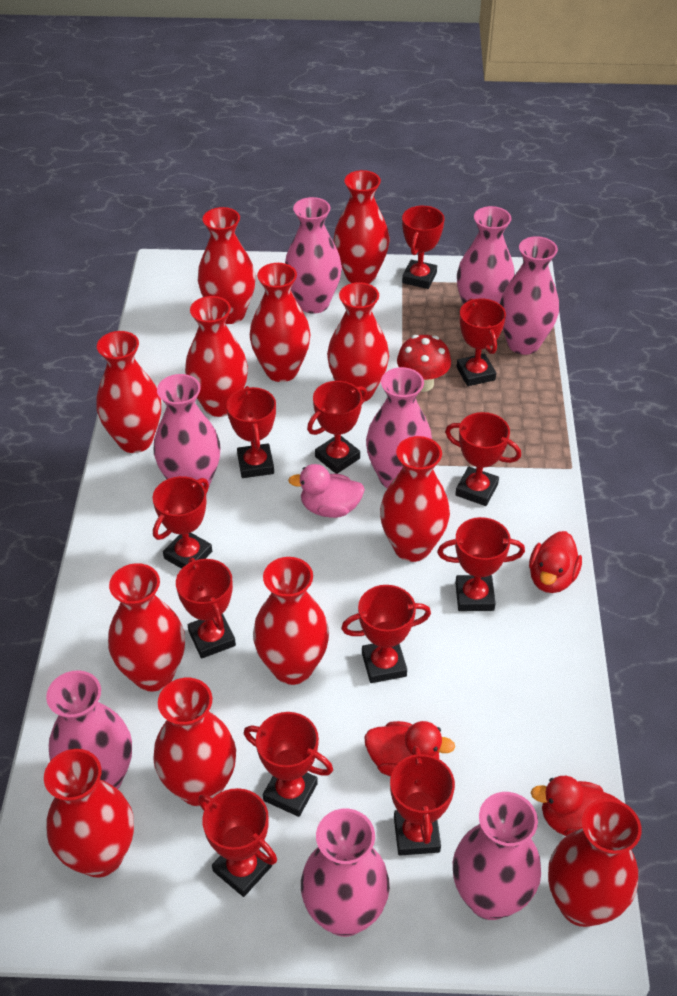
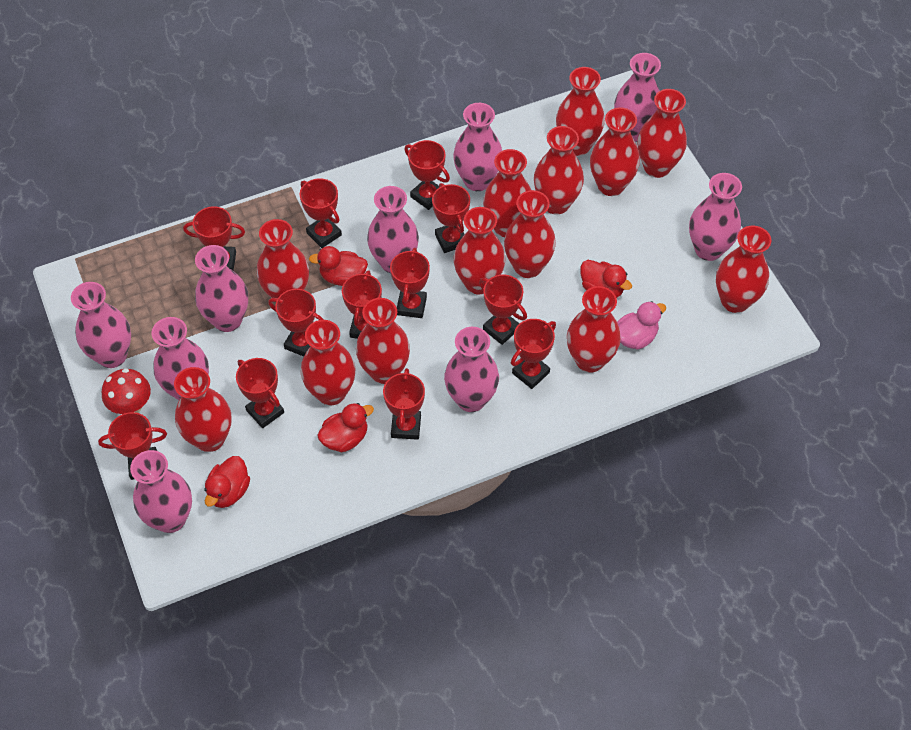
pink vase: [46,670,132,789] [154,374,220,488] [285,197,342,314] [301,809,390,937] [366,367,432,488] [453,792,541,920] [457,206,515,304] [500,236,559,355] = 8 -> [71,282,131,368] [130,450,192,533] [152,317,209,400] [195,245,248,332] [367,186,419,273] [444,327,499,412] [453,103,502,191] [614,53,661,142] [689,173,742,261] = 9
red duck: [364,721,455,777] [529,531,582,593] [531,776,620,836] = 3 -> [204,456,250,508] [309,246,368,286] [317,403,374,452] [580,260,632,298] = 4
red vase: [44,749,134,878] [96,331,161,453] [108,563,185,692] [153,678,236,806] [185,296,248,417] [198,207,255,324] [250,263,311,382] [253,557,329,685] [327,282,389,402] [334,170,389,284] [380,436,450,562] [548,799,642,927] = 12 -> [174,367,231,452] [257,219,309,298] [301,320,355,405] [356,298,410,384] [453,207,505,294] [483,149,531,237] [504,190,556,278] [534,126,584,215] [556,67,605,156] [567,286,621,373] [590,107,640,196] [637,89,687,178] [716,226,771,313] = 13

